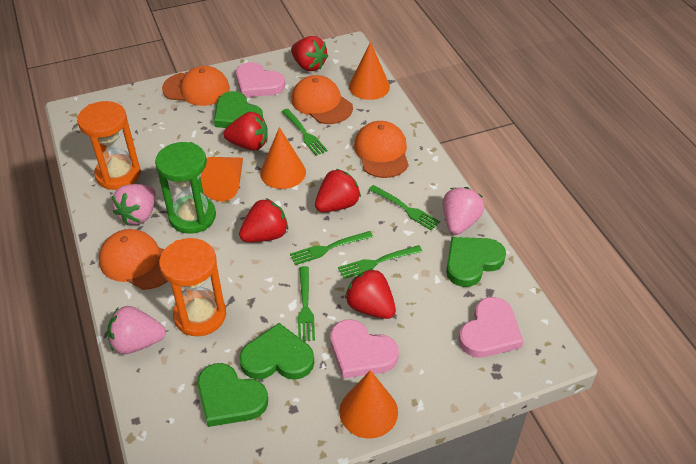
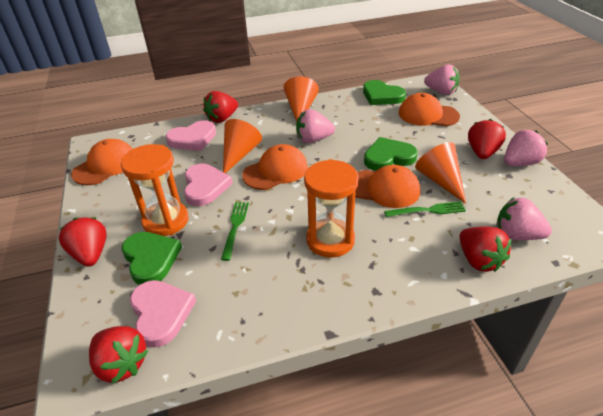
green fork: [282,109,328,156] [290,231,373,265] [298,266,315,341] [338,245,422,279] [369,185,440,231] = 5 -> [221,202,249,261] [384,201,466,217] = 2
green heart: [197,363,268,427] [214,91,263,128] [239,323,314,380] [446,237,506,287] = 4 -> [122,232,182,285] [363,80,406,105] [364,137,418,171] = 3
green hourglass: [155,142,216,234] = 1 -> none = 0
orange cone: [200,157,243,201] [260,127,306,189] [339,370,398,439] [349,42,390,100] = 4 -> [223,119,262,173] [284,76,319,122] [415,142,466,204] = 3
pink strawberry: [107,306,166,354] [112,184,155,225] [443,187,485,235] = 3 -> [296,109,335,143] [424,64,460,95] [497,198,552,240] [504,130,548,166] = 4

